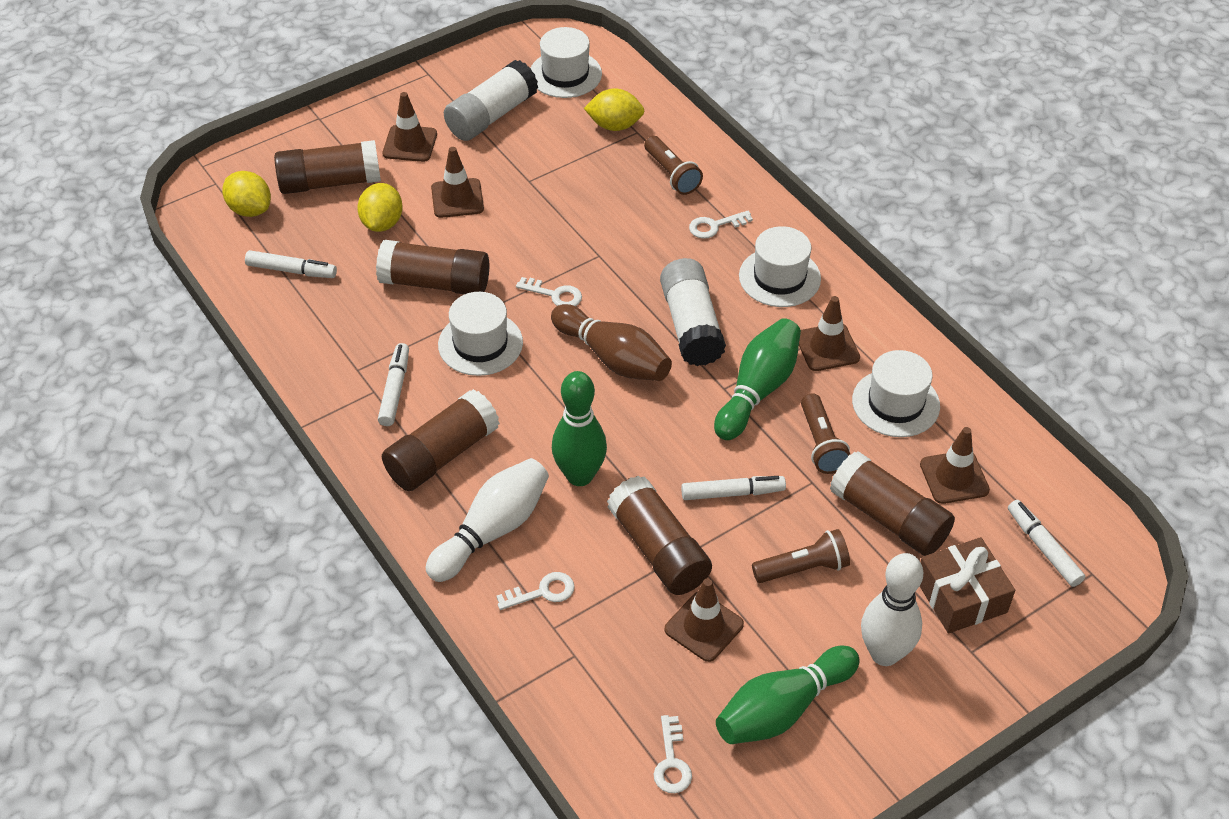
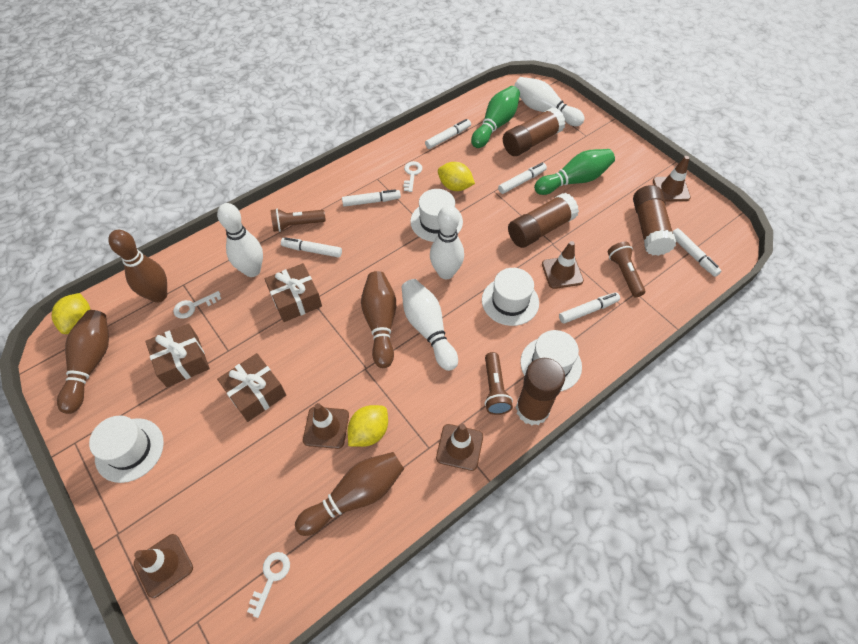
brown bowling pin: [551,304,672,381] = 1 -> [57,310,109,414] [108,230,167,303] [295,452,404,536] [361,271,396,368] = 4
brown gift: [920,537,1015,633] = 1 -> [146,323,210,387] [217,353,286,422] [265,263,322,322] = 3
brown glue stick: [274,140,381,194] [376,240,489,294] [382,389,500,491] [607,475,712,595] [830,451,955,556] = 5 -> [503,107,566,156] [508,193,579,248] [516,358,565,425] [633,185,676,256] = 4
green bowling pin: [552,371,607,486] [714,318,801,440] [716,646,860,744] = 3 -> [471,86,520,148] [534,149,615,195] = 2
white bowling pin: [426,458,549,582] [861,553,923,666] = 2 -> [217,203,263,277] [402,279,458,371] [430,205,464,279] [514,77,585,126] = 4
white glue stick: [444,60,538,141] [660,258,726,366] = 2 -> none = 0
white key: [496,572,575,610] [516,277,582,306] [654,715,692,793] [689,211,753,239] = 4 -> [173,291,221,319] [247,552,290,618] [403,161,422,192] = 3
white marker: [245,250,337,278] [378,343,409,426] [681,476,786,500] [1008,500,1085,587] = 4 -> [281,237,342,258] [342,189,401,207] [425,119,471,149] [498,163,547,194] [559,292,620,323] [672,228,721,277] = 6

